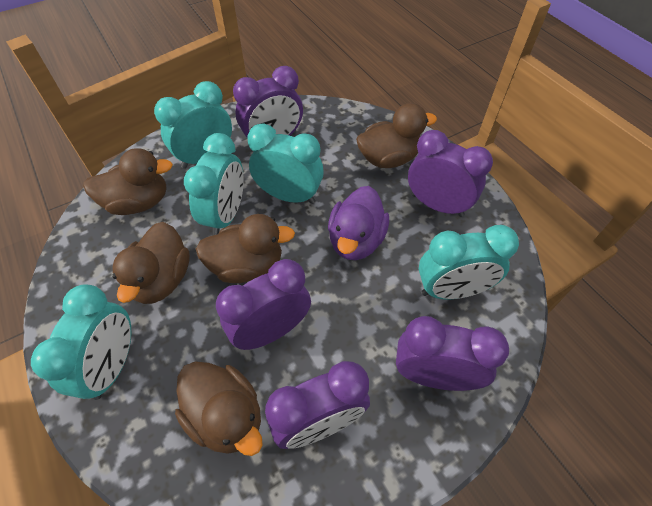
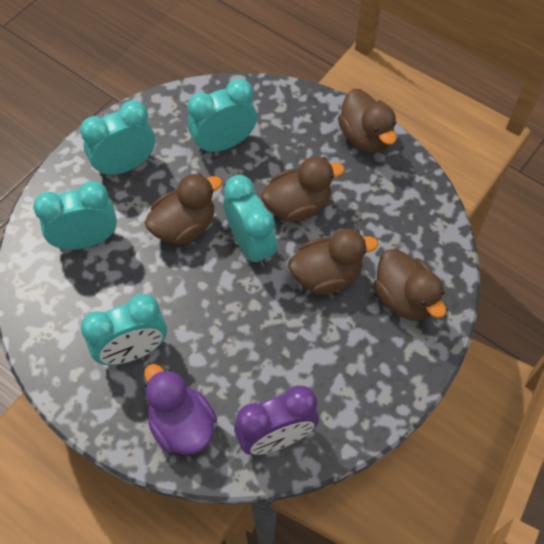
purple clock: [216,259,311,350] [233,66,303,137] [265,361,370,449] [396,316,509,391] [408,130,493,217] = 5 -> [234,385,319,455] = 1

